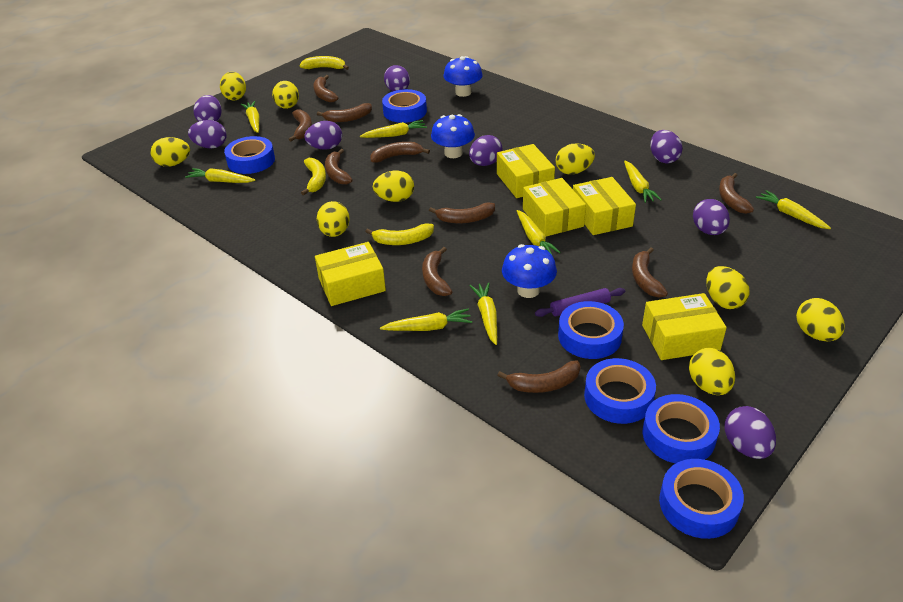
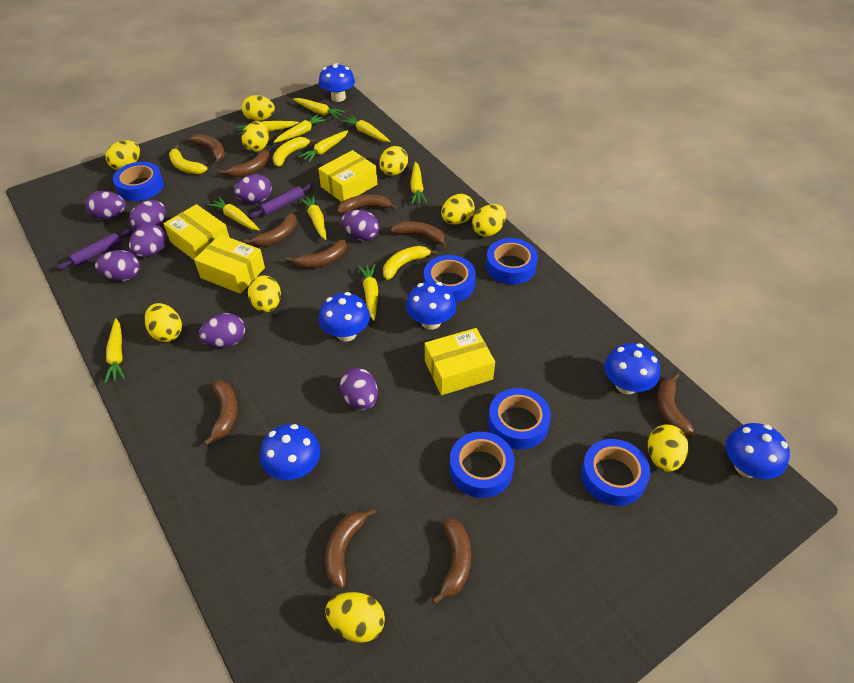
blue mushroom: [431,114,475,158] [443,56,483,97] [502,244,557,298] = 3 -> [260,424,320,480] [319,63,355,102] [319,292,370,342] [406,281,456,330] [604,343,660,394] [726,423,790,479] = 6
purple rolling pin: [535,288,625,317] = 1 -> [56,229,132,270] [249,184,313,218] = 2
yellow box: [315,242,386,306] [497,144,555,198] [523,178,586,236] [573,177,636,235] [642,293,727,360] = 5 -> [164,204,229,260] [194,234,265,294] [318,150,377,202] [425,328,495,395] = 4
yellow carrot: [185,168,255,183] [241,101,260,133] [360,120,427,138] [380,309,472,331] [470,283,497,345] [517,210,560,255] [624,161,662,203] [756,190,831,229] = 8 -> [104,318,125,383] [207,197,260,231] [236,121,299,135] [274,114,327,143] [293,98,345,119] [299,130,348,163] [299,195,327,240] [341,115,390,142] [358,264,378,321] [410,162,427,204] = 10
yellow egg: [150,137,190,167] [220,72,246,100] [272,81,299,109] [317,201,350,237] [373,171,414,202] [555,143,595,175] [689,348,735,395] [707,266,750,309] [796,298,845,341] = 9 -> [105,140,140,170] [145,303,182,342] [241,95,275,121] [241,121,269,152] [248,275,281,313] [325,592,385,643] [379,146,408,176] [441,194,475,225] [472,204,506,237] [648,424,688,472] = 10

